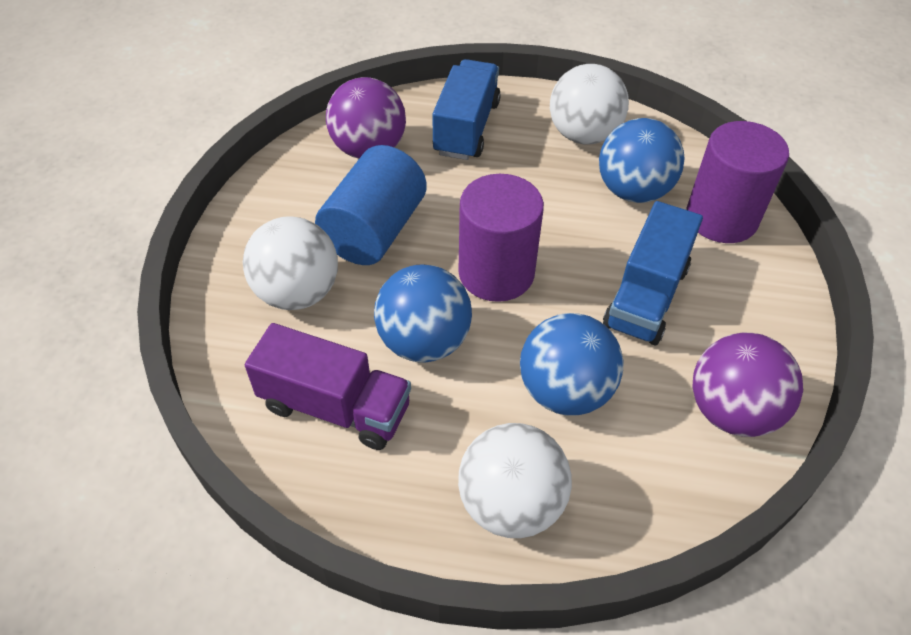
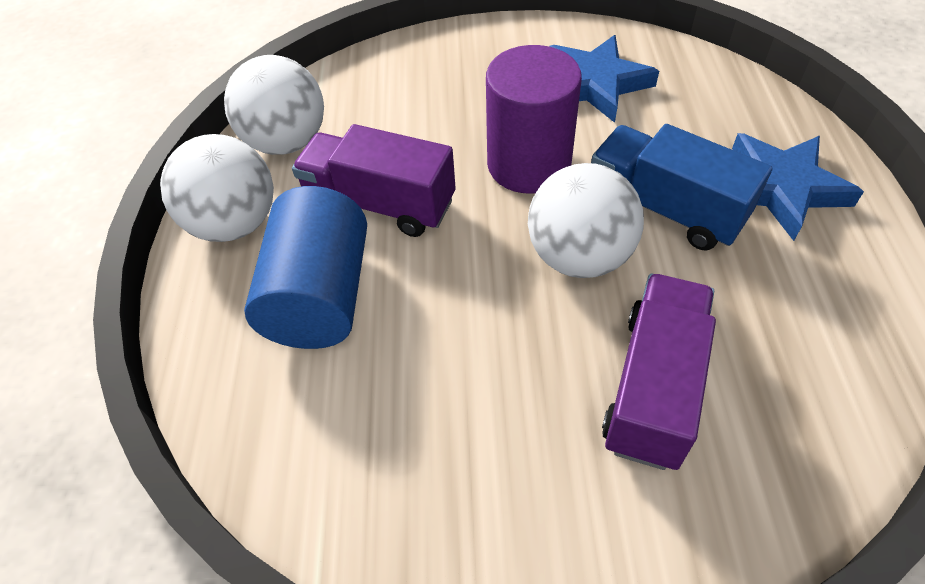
blue ball: [374,264,472,362] [520,313,624,416] [599,118,685,203] = 3 -> none = 0
blue star: none = 0 -> [549,35,659,123] [732,133,864,241] = 2
blue truck: [432,59,501,160] [603,201,703,345] = 2 -> [591,124,773,250] = 1
purple ball: [326,77,406,158] [692,333,803,437] = 2 -> none = 0
purple cylinder: [458,174,544,302] [686,121,789,243] = 2 -> [486,45,582,193] = 1
purple truck: [245,323,411,450] = 1 -> [292,124,456,237] [602,273,716,470] = 2

